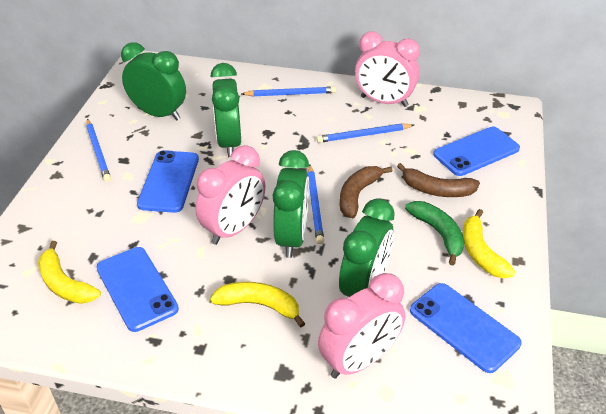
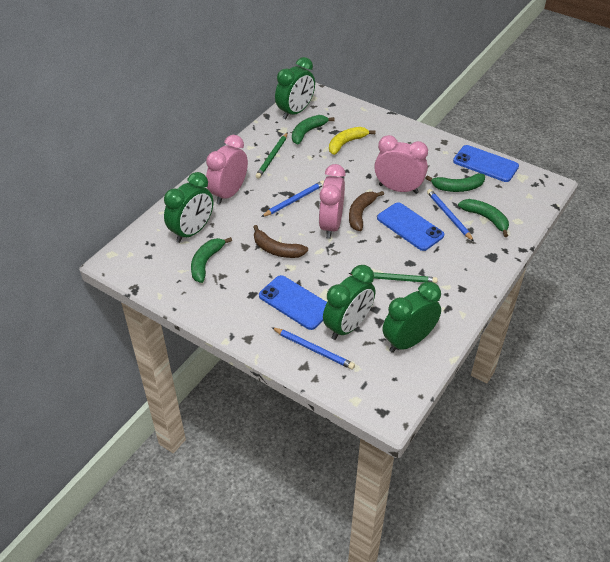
blue pencil: [86,119,111,182] [241,86,336,97] [308,165,324,244] [316,124,414,143] = 4 -> [261,180,324,217] [271,327,355,369] [427,189,474,241] = 3
blue phone: [96,247,179,332] [137,150,199,213] [410,283,522,373] [433,127,520,176] = 4 -> [259,275,327,330] [377,202,444,251] [453,145,519,182] = 3
green banana: [405,201,465,265] = 1 -> [191,237,232,283] [292,115,335,144] [425,173,485,192] [458,199,509,237] = 4
green pencil: none = 0 -> [256,132,288,179] [348,272,438,283] = 2
yellow banana: [38,241,101,304] [210,282,305,327] [463,209,515,278] = 3 -> [329,127,375,155] = 1

